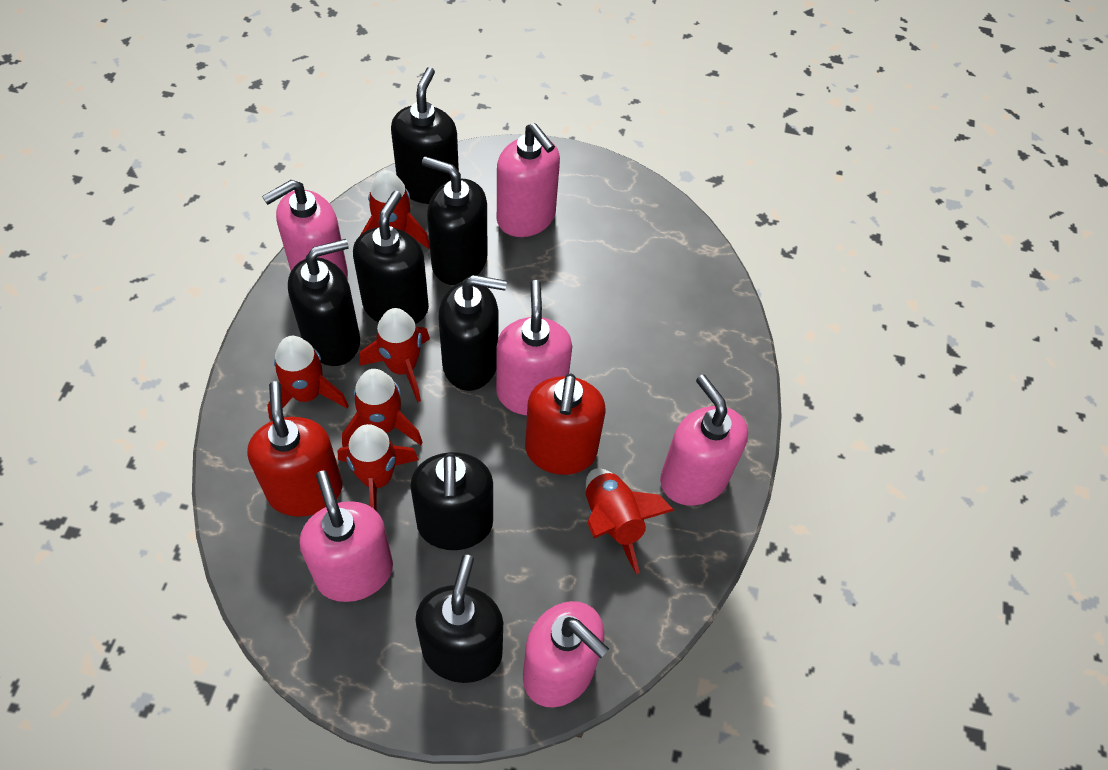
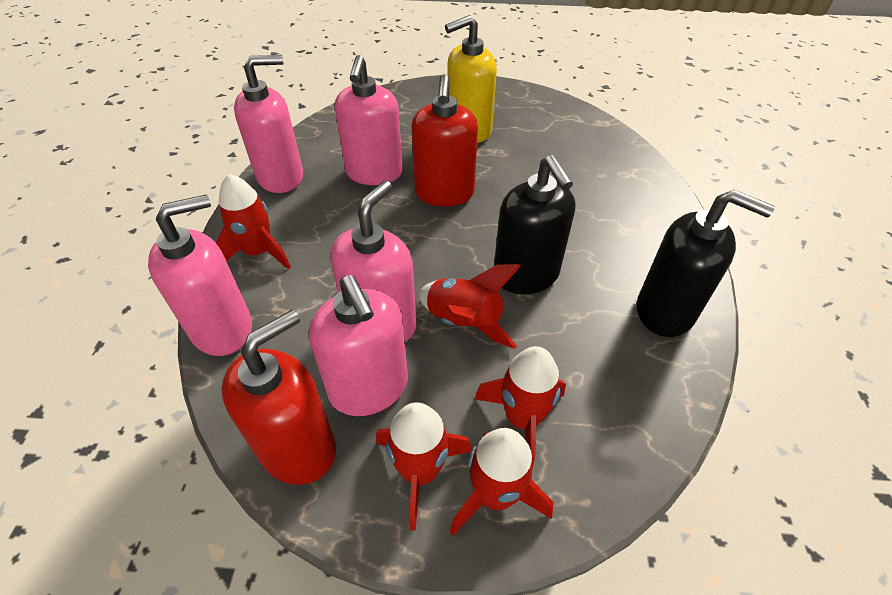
black soap dispenser: [288,239,360,366] [353,191,429,324] [391,67,459,204] [410,452,493,550] [415,555,503,683] [422,156,488,285] [439,275,507,391] = 7 -> [494,155,575,294] [637,190,775,337] = 2
pink soap dispenser: [262,180,348,278] [299,470,393,602] [496,280,572,415] [497,123,560,237] [523,601,609,707] [660,374,748,506] = 6 -> [148,194,252,356] [234,55,303,193] [309,275,408,416] [330,181,417,342] [335,55,403,185] = 5
red rocket: [267,336,349,421] [338,424,419,511] [342,369,423,447] [359,308,430,402] [361,170,430,249] [586,468,675,574] = 6 -> [216,174,291,270] [376,402,472,531] [419,264,521,349] [450,428,554,535] [474,346,566,469] = 5
yellow soap dispenser: none = 0 -> [445,15,497,143] = 1

